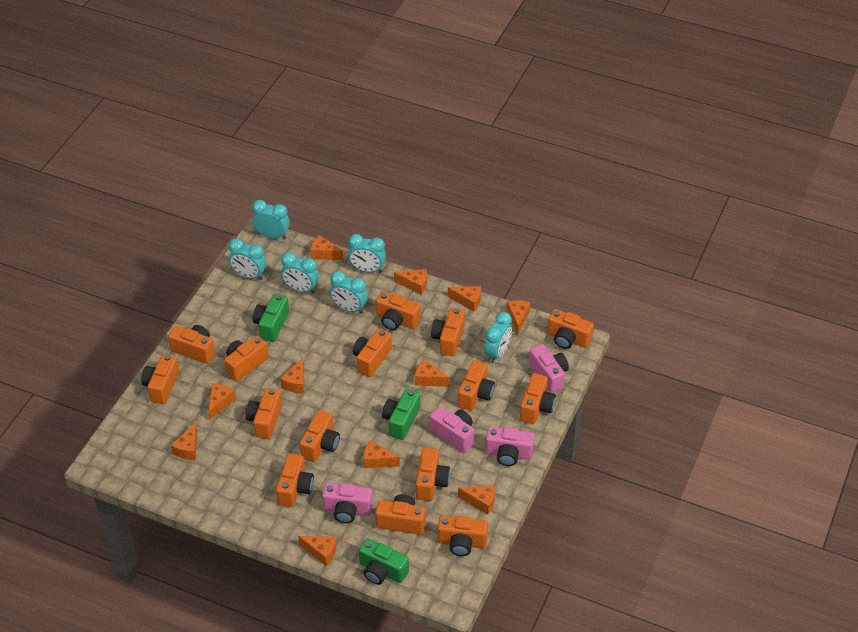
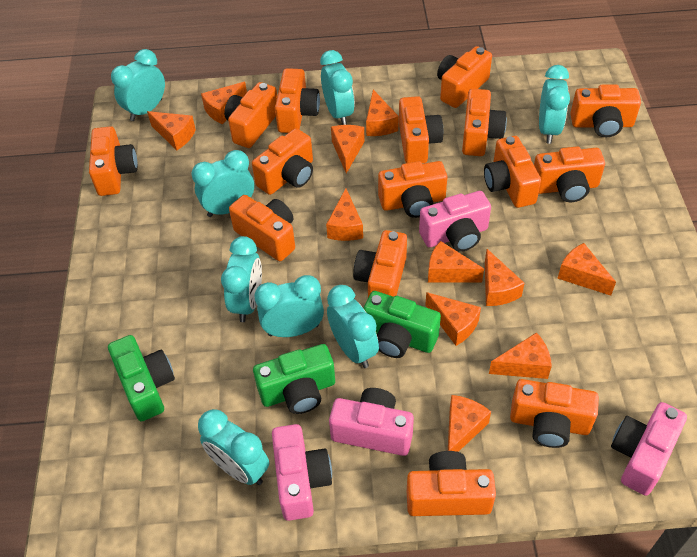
turquoise clock: [229,238,266,280] [252,200,290,239] [281,252,319,294] [330,271,368,314] [348,234,386,273] [484,312,512,364] = 6 -> [111,49,165,121] [192,150,254,217] [198,409,269,485] [221,236,262,322] [255,275,324,337] [320,50,355,125] [327,285,379,368] [539,65,570,144] = 8

